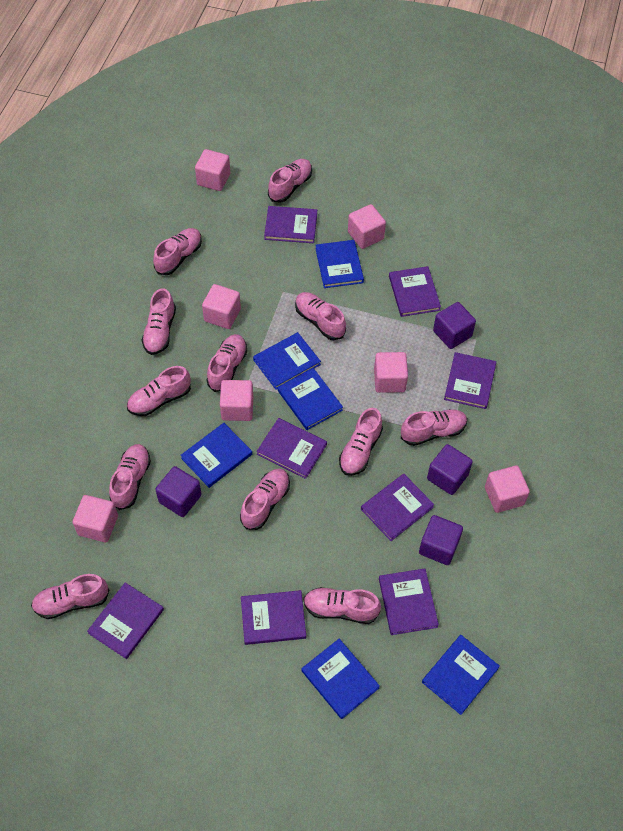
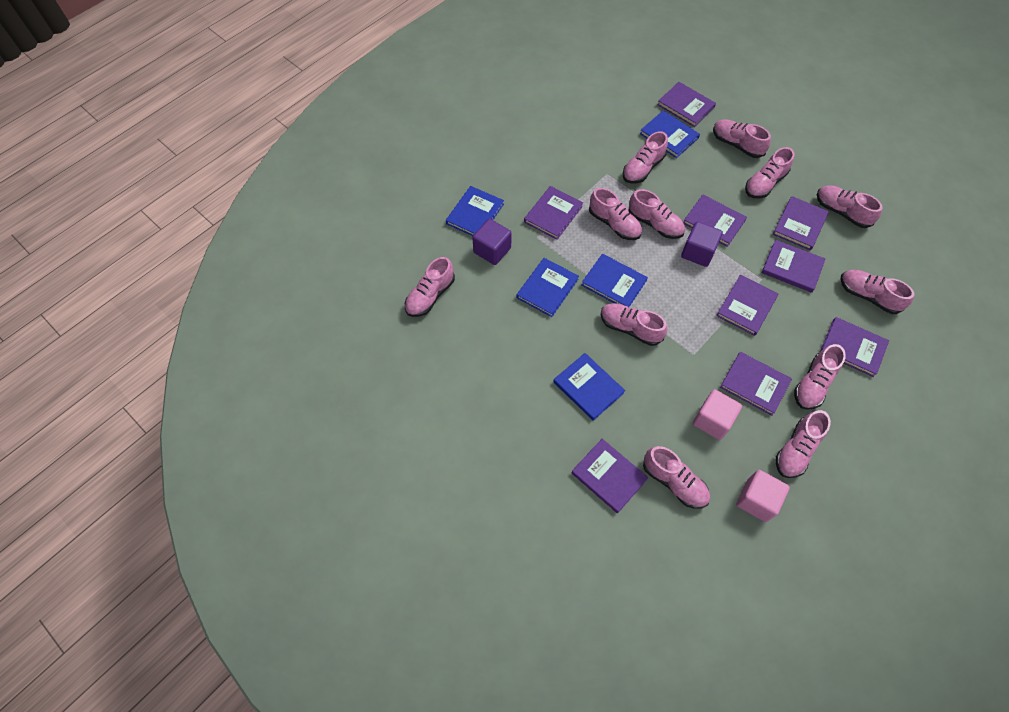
blue book: [180,423,252,488] [253,332,321,390] [278,368,343,430] [302,639,380,719] [315,240,364,288] [422,635,500,715] = 6 -> [446,186,504,236] [516,258,579,317] [554,353,625,421] [581,254,648,307] [640,110,700,158] = 5
pink cube: [73,495,118,543] [195,149,230,191] [202,284,241,329] [220,380,253,421] [348,204,386,249] [374,352,408,393] [485,465,530,513] = 7 -> [693,389,742,440] [736,470,790,522] = 2
purple book: [87,583,164,659] [241,590,306,645] [257,418,327,479] [264,206,317,243] [361,474,434,541] [379,568,439,635] [389,266,441,317] [444,352,496,409] = 8 -> [524,186,583,240] [572,439,648,513] [657,82,716,127] [683,195,747,247] [716,275,778,336] [720,352,792,416] [762,240,825,293] [773,196,829,250] [820,317,889,377] = 9
purple cube: [155,466,202,517] [419,515,463,565] [427,444,473,495] [433,302,476,349] = 4 -> [472,219,512,265] [681,221,723,267] = 2

